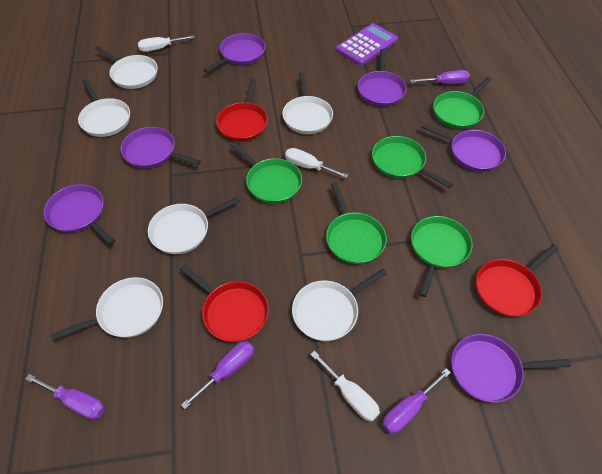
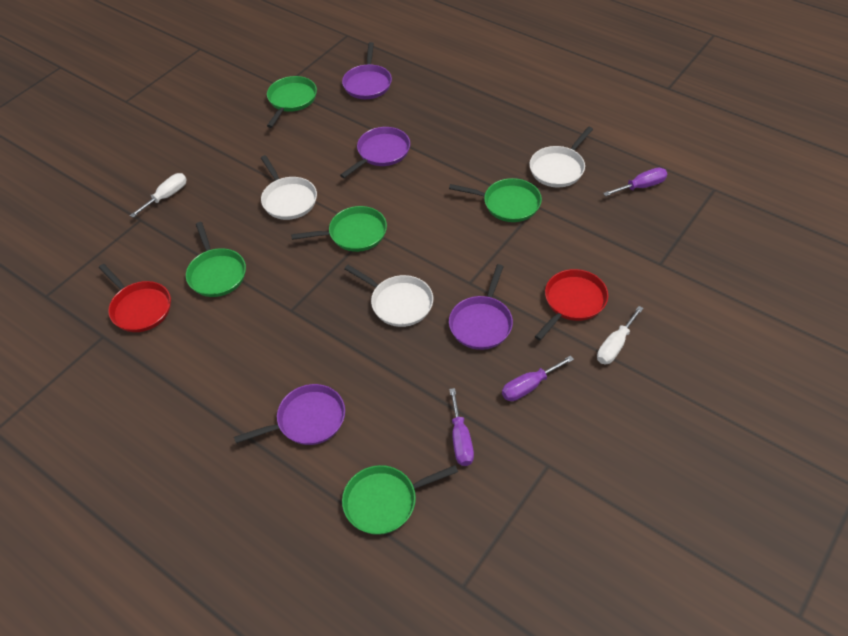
purple calculator: [336,23,398,66] = 1 -> none = 0
purple pan: [44,184,115,245] [121,127,201,168] [204,33,265,73] [358,49,407,106] [421,123,506,172] [451,334,571,403] = 6 -> [234,384,345,445] [340,127,410,178] [342,42,392,99] [449,264,513,350] = 4
purple screwdriver: [26,374,105,420] [181,341,254,409] [382,368,451,434] [410,70,470,84] = 4 -> [449,388,474,466] [502,355,574,401] [603,168,667,196] = 3
red pan: [180,265,269,342] [216,79,268,141] [476,244,559,317] = 3 -> [99,264,171,332] [535,269,608,340] = 2
white pan: [51,277,163,341] [78,79,130,137] [95,46,158,89] [148,196,240,254] [282,72,333,134] [292,269,387,341] = 6 -> [261,155,317,220] [345,265,433,327] [529,127,593,187] = 3
white screwdriver: [138,35,195,52] [285,148,348,178] [310,351,380,422] = 3 -> [130,173,187,218] [597,306,643,364] = 2

